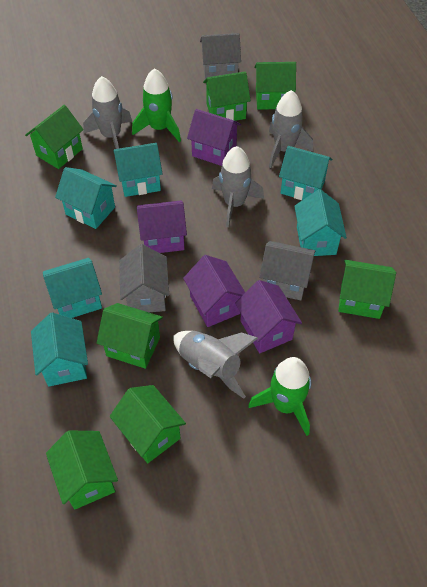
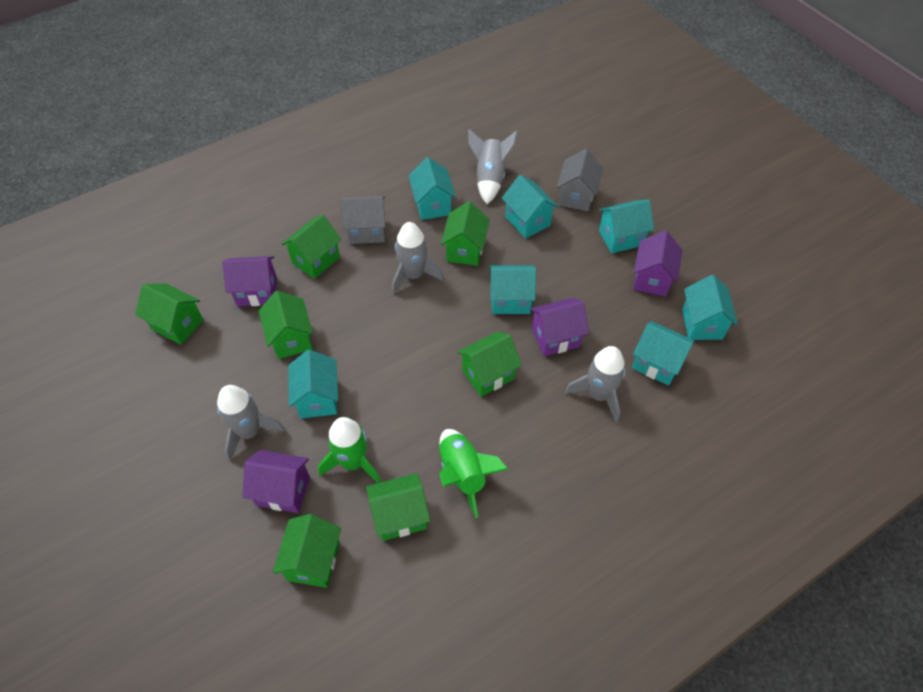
grey house: [119,244,169,312] [200,33,241,79] [259,241,315,300] = 3 -> [341,196,385,244] [557,149,603,211] = 2
turquoise house: [31,313,88,387] [43,258,102,318] [55,167,117,229] [113,143,162,197] [279,146,332,200] [294,189,347,256] = 6 -> [288,349,338,418] [408,157,456,220] [490,265,536,314] [502,175,558,238] [599,199,654,254] [632,321,694,386] [682,275,738,340] = 7

